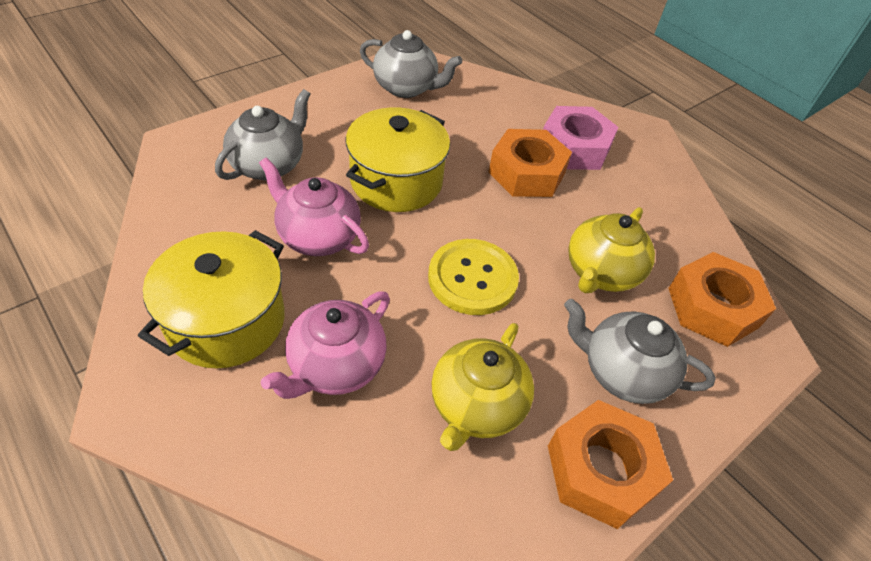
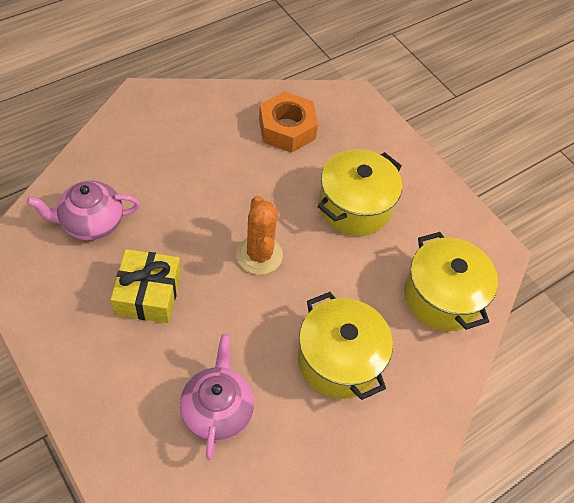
grey teapot: [215,89,310,180] [360,30,462,98] [564,299,716,404] = 3 -> none = 0
orange cactus: none = 0 -> [236,196,283,275] = 1
orange nut: [488,129,572,197] [548,400,673,529] [668,252,776,347] = 3 -> [259,91,318,153] = 1
pink nut: [543,106,619,170] = 1 -> none = 0
yellow button: [428,239,519,315] = 1 -> none = 0
yellow gift: none = 0 -> [110,249,181,323] = 1
yellow pot: [138,230,285,368] [345,108,450,212] = 2 -> [298,292,393,400] [318,149,402,236] [404,232,498,331] = 3
yellow teapot: [431,323,534,451] [568,207,655,293] = 2 -> none = 0

